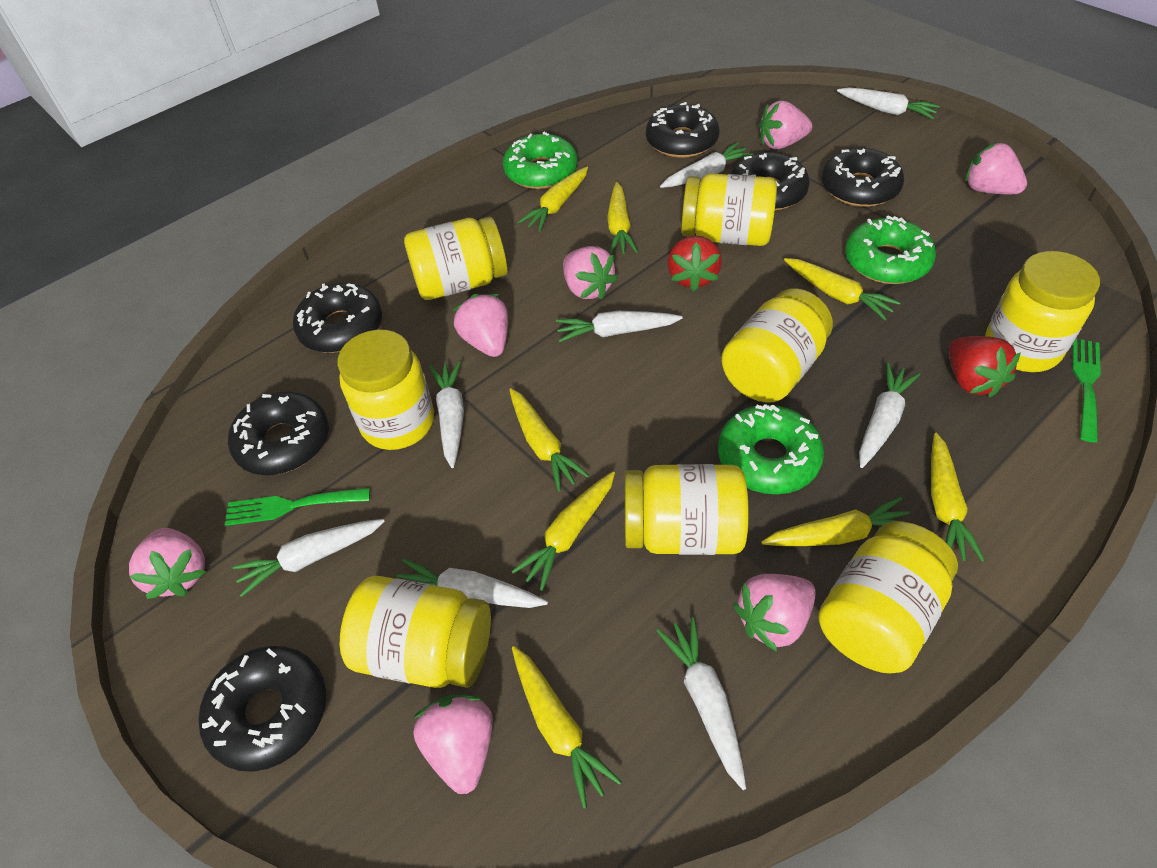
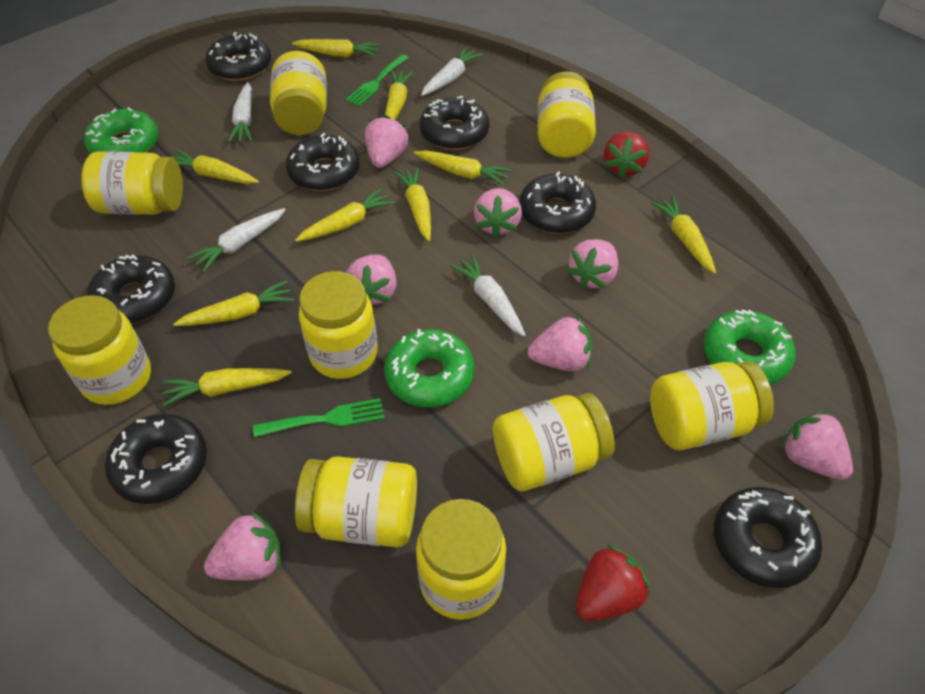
black donut: [199,646,326,772] [228,392,329,475] [293,283,382,353] [646,102,719,158] [731,152,810,211] [822,148,904,207] = 6 -> [87,255,175,324] [105,414,207,504] [205,32,271,81] [286,133,360,191] [420,96,489,150] [520,171,596,234] [714,487,822,588] = 7
white carrot: [232,519,385,597] [396,559,548,608] [429,361,464,468] [556,311,683,342] [656,617,746,790] [660,142,754,188] [837,87,940,119] [859,363,920,468] = 8 -> [188,208,285,272] [228,82,252,143] [421,47,483,96] [450,254,525,336] = 4
yellow carrot: [509,388,589,492] [511,471,615,591] [512,646,622,809] [517,167,588,231] [607,182,638,255] [761,497,910,546] [784,258,901,320] [931,433,985,562] = 8 -> [162,368,292,406] [172,150,259,184] [174,280,294,326] [292,39,380,57] [295,188,395,242] [385,70,413,120] [394,167,431,241] [414,150,512,186] [650,196,716,274] = 9
yellow jar: [338,330,434,450] [340,576,491,688] [404,217,508,300] [625,464,749,555] [681,173,777,246] [721,288,833,403] [818,521,958,673] [985,251,1100,372] = 8 -> [48,295,151,405] [82,151,183,215] [270,51,327,135] [295,456,417,547] [299,271,378,379] [416,499,506,620] [493,393,615,491] [537,71,596,158] [650,361,774,450] = 9

